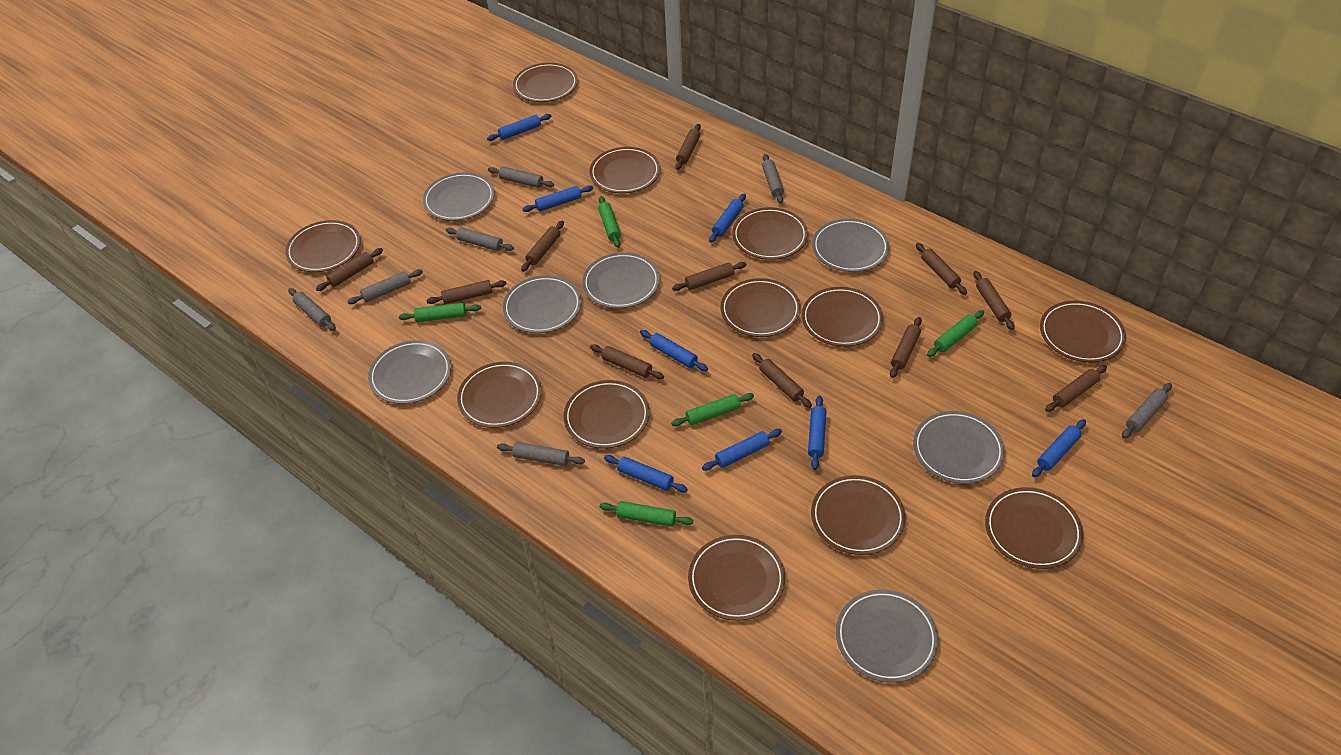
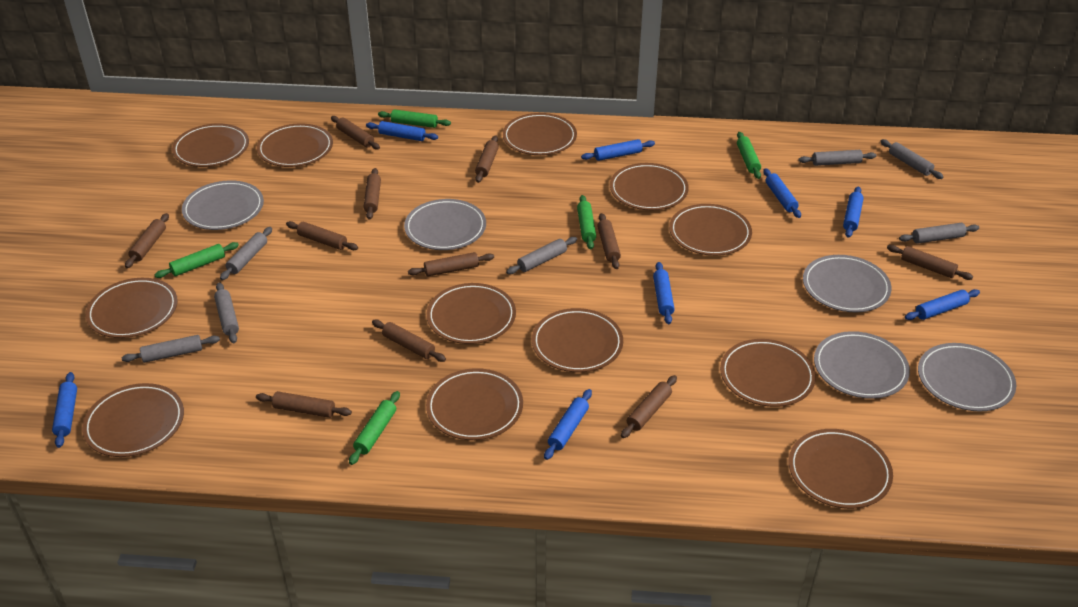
grey plate: [368,340,451,404] [423,172,495,221] [502,275,582,333] [582,252,660,308] [812,219,889,272] [836,590,938,683] [913,411,1005,484] = 7 -> [182,180,264,230] [404,199,486,250] [803,255,892,312] [814,331,910,399] [918,343,1016,411] = 5

